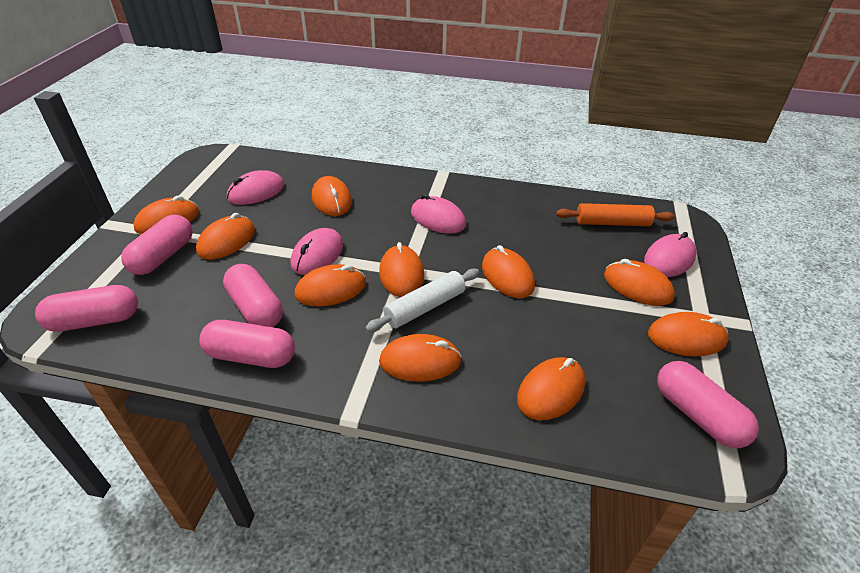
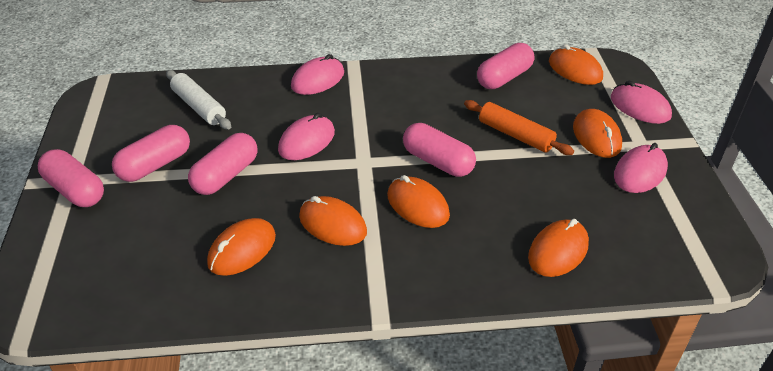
orange mouse: [133,195,199,235] [196,213,255,260] [295,264,366,307] [312,176,352,216] [379,242,424,297] [379,334,462,382] [482,245,535,298] [517,357,585,420] [604,259,675,306] [648,312,729,356] = 10 -> [207,218,276,276] [299,196,367,246] [387,175,450,228] [528,219,589,277] [549,44,603,85] [573,109,622,158] = 6

